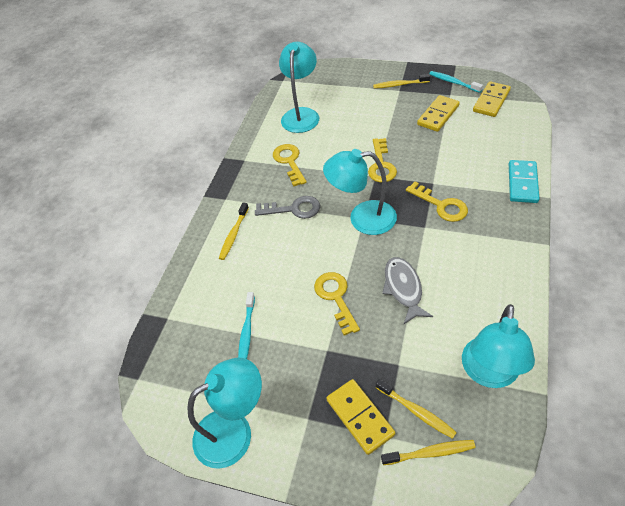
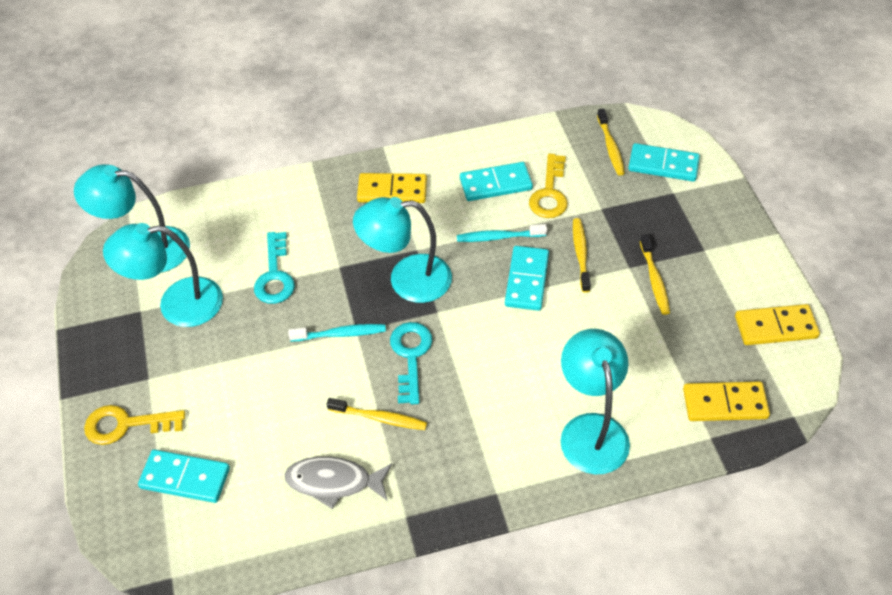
grey key: [255,196,320,219] = 1 -> none = 0
turquoise domino: [509,160,540,203] = 1 -> [138,450,230,503] [460,162,533,201] [505,246,549,311] [628,143,700,182] = 4
turquoise key: none = 0 -> [254,232,295,304] [390,322,432,404] = 2
yellow key: [273,144,307,186] [314,272,360,336] [368,138,397,182] [406,182,468,222] = 4 -> [84,405,185,445] [529,154,568,218] = 2

